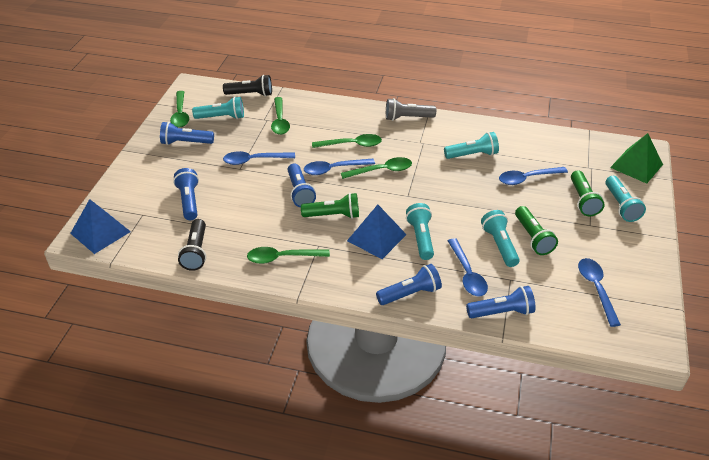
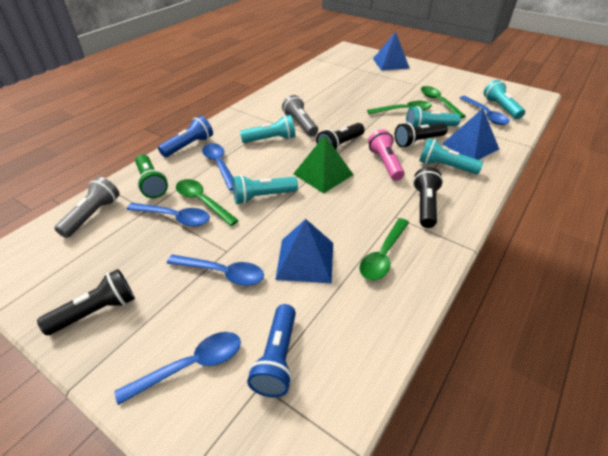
black flashlight: [178,219,206,271] [223,75,272,97] = 2 -> [37,269,135,335] [316,123,365,151] [395,122,448,148] [413,167,443,228] = 4
blue flashlight: [160,122,214,145] [173,168,199,220] [288,164,316,208] [376,264,442,305] [466,286,536,318] = 5 -> [158,116,213,157] [247,304,296,397] = 2
blue pyramid: [70,199,131,254] [347,204,407,259] = 2 -> [275,219,333,284] [373,32,410,71] [442,108,499,160] = 3
green flashlight: [301,193,359,219] [515,206,558,255] [571,170,605,216] = 3 -> [135,154,168,198] = 1
green spoon: [170,91,189,127] [247,247,330,264] [271,97,290,135] [312,134,382,148] [341,157,412,179] = 5 -> [176,179,239,226] [359,218,409,280] [367,101,432,114] [421,86,466,118] = 4
grey flashlight: [386,98,436,121] = 1 -> [54,177,120,238] [282,95,318,136] = 2
pink flashlight: none = 0 -> [368,129,405,181] = 1

